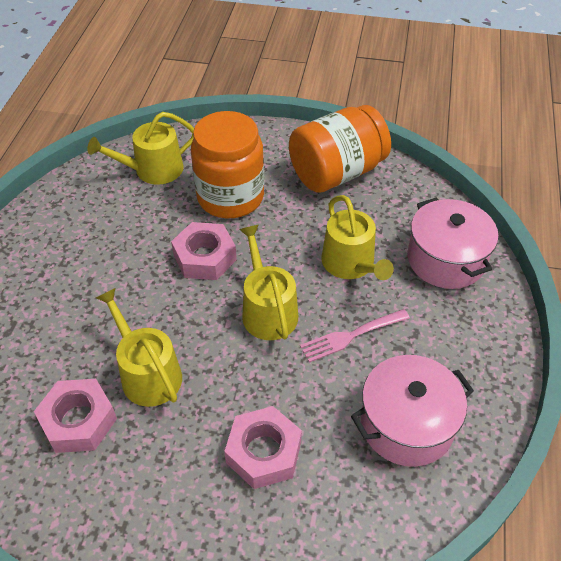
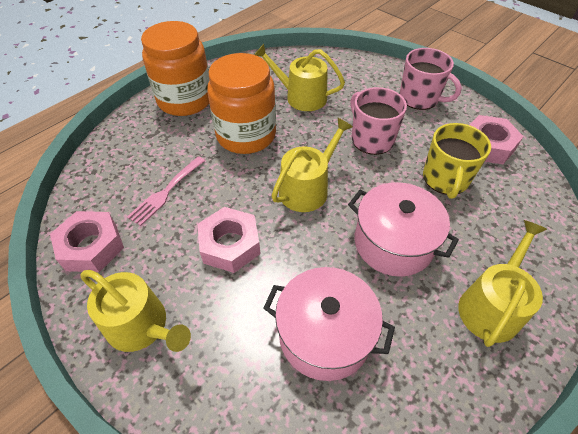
pink mug: none = 0 -> [350,87,407,155] [399,48,462,110] = 2
yellow mug: none = 0 -> [423,123,491,199] = 1

